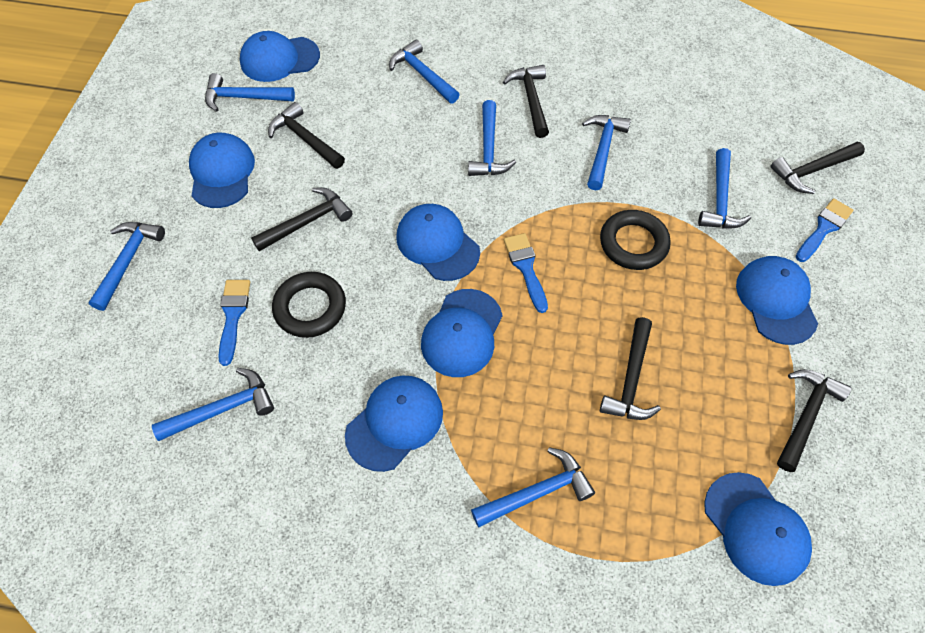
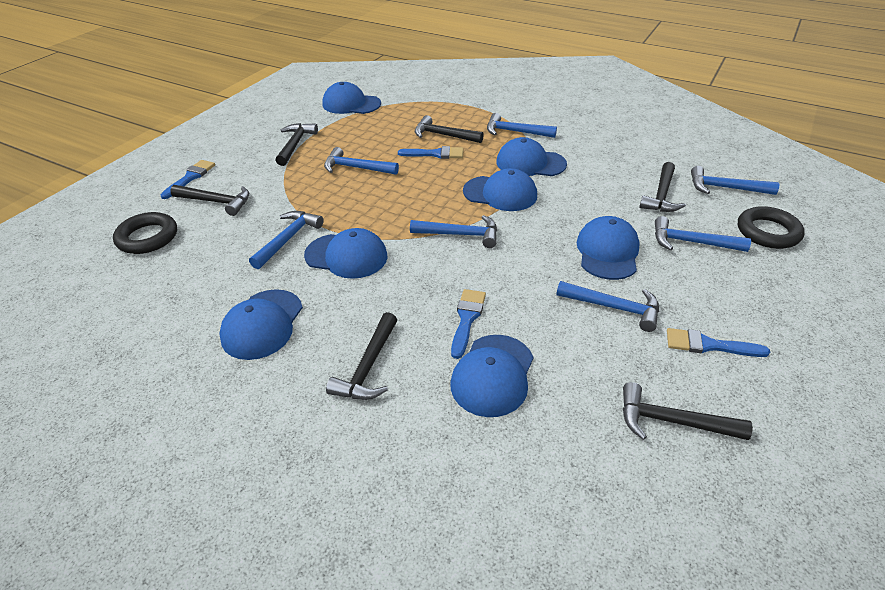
blue brush: [218,280,250,366] [504,233,548,313] [796,198,853,262] = 3 -> [160,160,215,199] [398,146,463,159] [451,289,486,359] [667,328,770,357] = 4
blue hammer: [88,222,165,311] [152,368,274,441] [205,73,295,112] [389,40,460,104] [468,100,516,176] [471,447,595,527] [582,115,631,190] [698,148,751,229] = 8 -> [249,211,324,269] [324,147,399,175] [410,215,497,248] [487,113,557,138] [556,281,659,332] [655,216,751,252] [691,166,779,195] = 7

